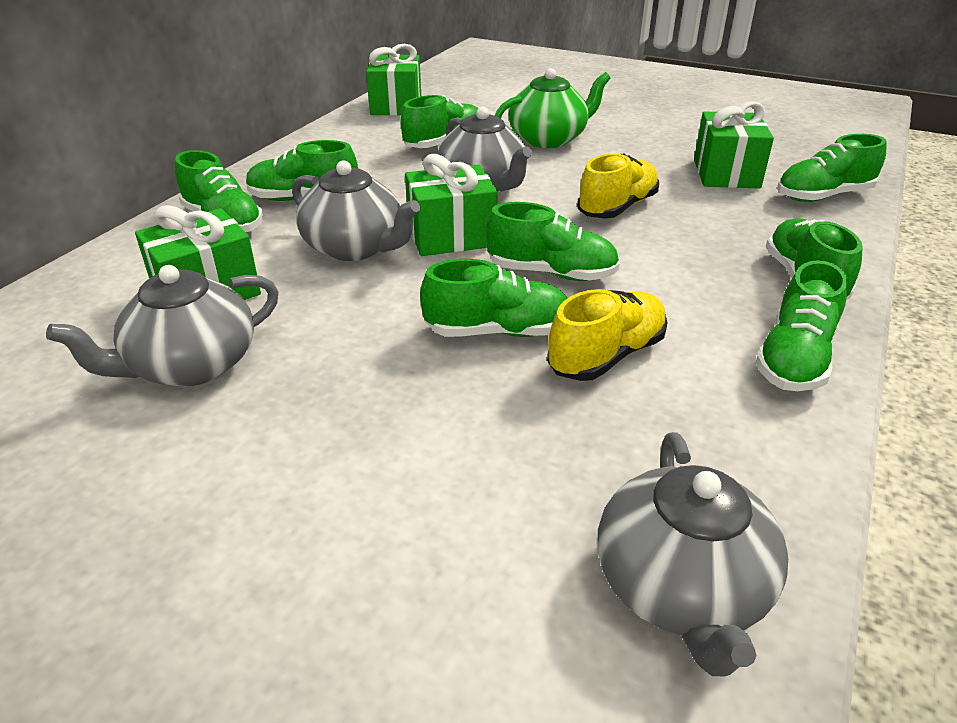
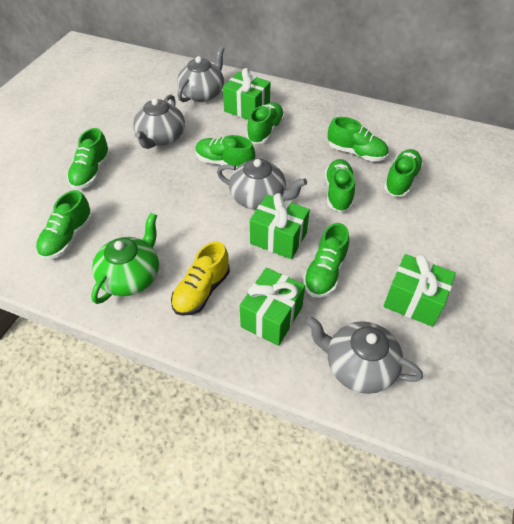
yellow shoe: [547,289,668,381] [577,153,659,218] = 2 -> [171,241,230,316] = 1

